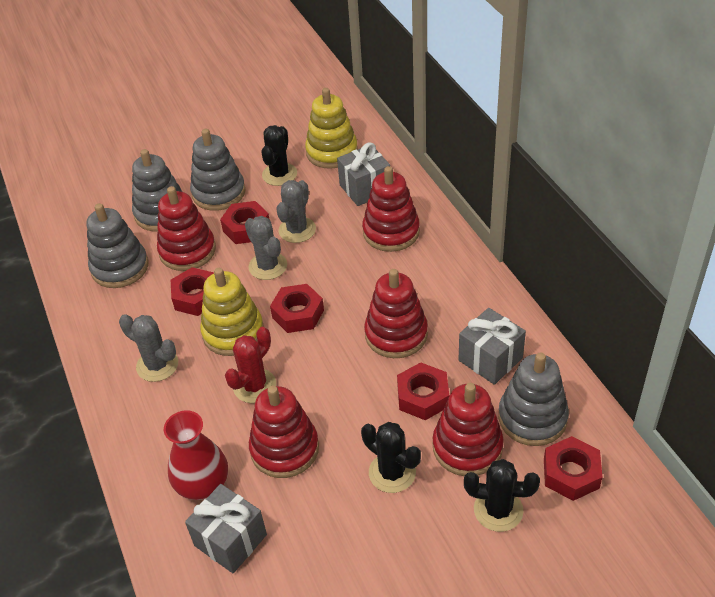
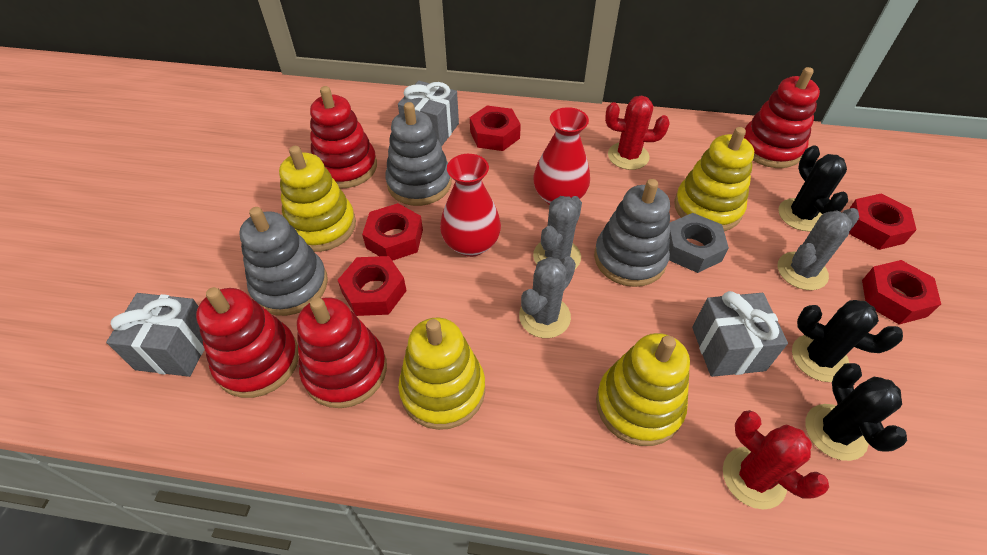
grey nut: none = 0 -> [669,213,729,273] = 1
grey stacking toy: [87,203,149,288] [132,149,182,232] [190,129,246,211] [498,352,569,446] = 4 -> [239,207,328,316] [385,102,452,206] [594,179,670,287] = 3
red cactus: [225,327,276,403] = 1 -> [605,96,670,170] [723,410,829,509] = 2
red stacking toy: [157,186,216,271] [249,386,319,478] [362,166,420,252] [364,269,428,358] [433,383,504,476] = 5 -> [196,287,299,398] [297,297,387,408] [310,86,377,189] [744,67,820,168] = 4
red vase: [164,410,228,500] = 1 -> [440,154,501,257] [533,107,590,205] = 2
yellow stacking toy: [200,268,264,356] [305,88,358,169] = 2 -> [279,146,356,252] [398,318,485,430] [596,333,690,446] [674,127,754,231] = 4

